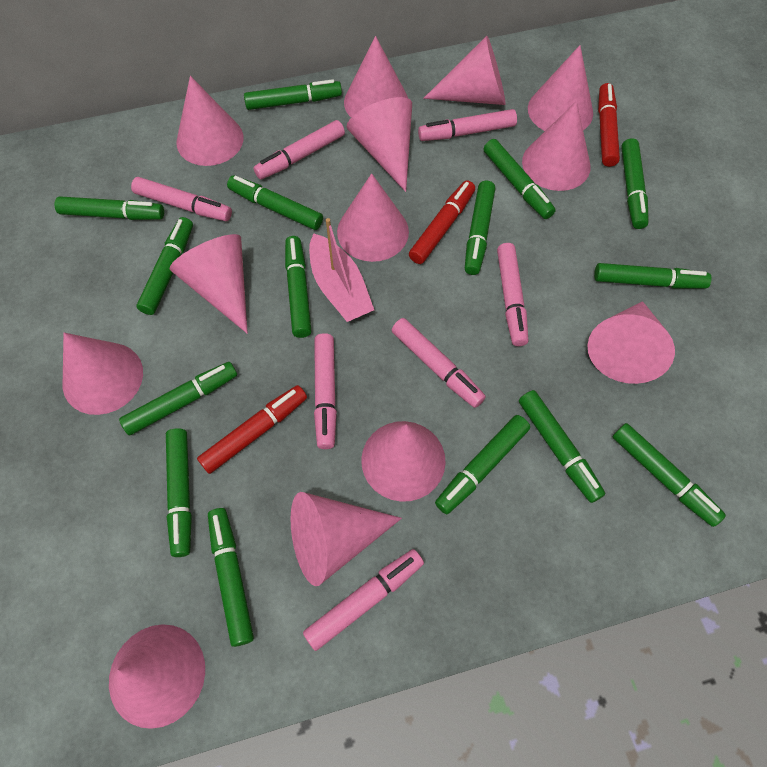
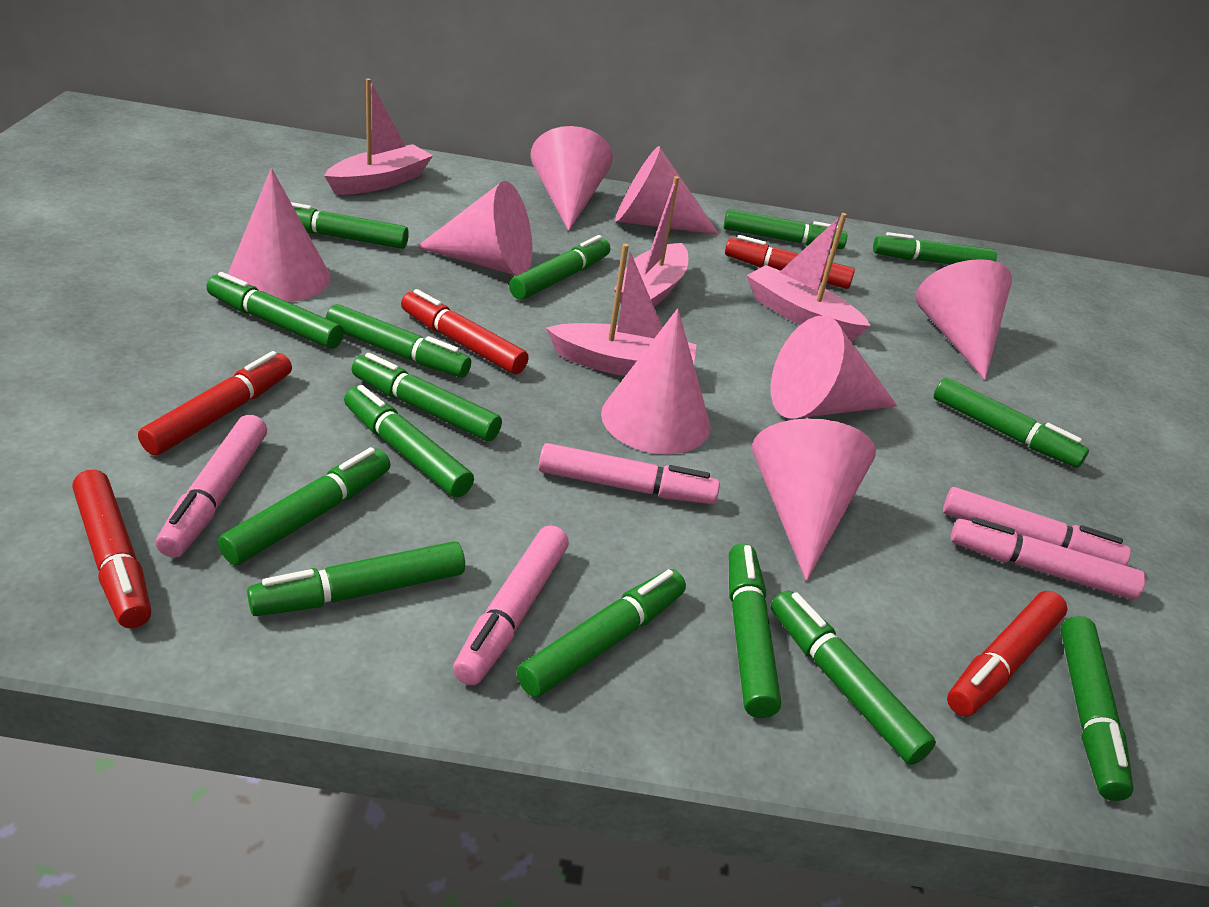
pink boat: [309,218,374,322] = 1 -> [324,78,433,195] [546,244,697,376] [614,176,688,307] [746,213,871,342] = 4
pink cone: [62,333,143,415] [109,624,205,729] [169,234,248,334] [177,76,244,166] [291,492,402,586] [337,173,409,262] [344,36,408,117] [347,97,412,192] [361,421,446,502] [423,36,506,105] [522,101,591,191] [528,45,593,131] [587,301,675,384] = 13 -> [228,168,331,302] [416,181,532,276] [531,126,613,231] [601,309,711,454] [615,146,719,235] [752,418,876,581] [771,315,897,419] [916,259,1012,380] = 8
pink marker: [131,177,232,221] [254,120,345,180] [303,549,424,651] [314,333,337,449] [392,318,486,408] [418,109,517,141] [497,243,528,346] = 7 -> [156,415,267,558] [453,525,569,685] [539,443,720,504] [943,487,1131,566] [951,517,1146,600] = 5
red marker: [197,385,307,474] [409,181,475,264] [598,83,620,167] = 3 -> [73,470,151,628] [138,351,292,456] [401,289,529,374] [725,235,855,289] [947,591,1067,717] = 5

